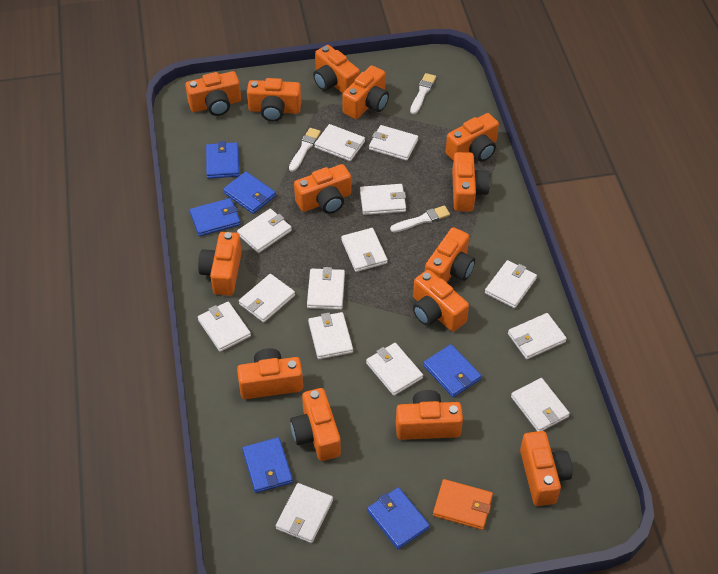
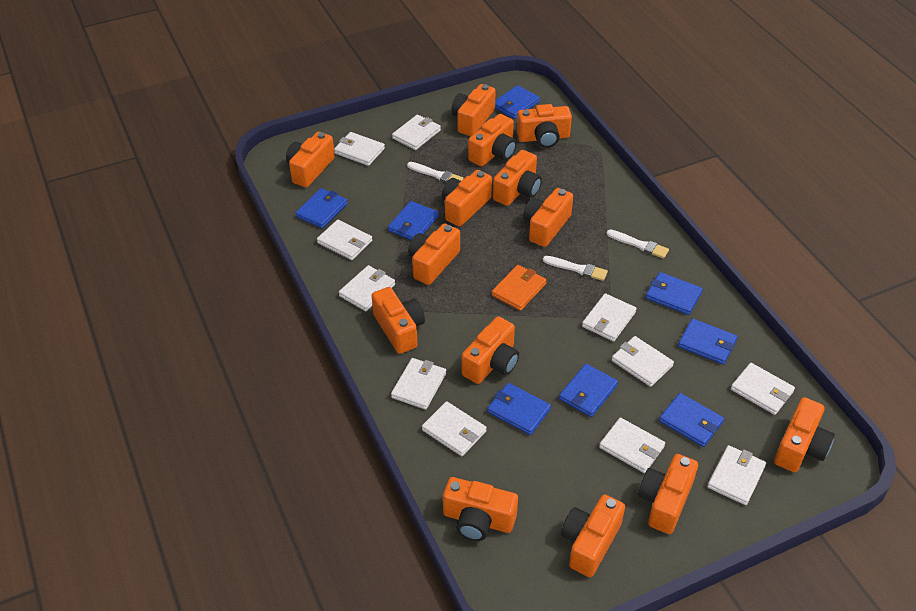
blue wallet: [190,198,241,236] [206,141,240,179] [223,171,276,214] [242,437,293,493] [367,487,430,549] [423,344,481,397] = 6 -> [296,188,348,229] [388,201,439,240] [487,383,551,435] [495,85,540,119] [559,364,618,417] [646,272,703,315] [659,393,724,447] [678,318,737,365] = 8
white wallet: [198,302,251,352] [237,209,292,253] [239,274,295,323] [276,483,333,543] [307,267,345,310] [308,312,353,359] [314,124,365,161] [341,228,388,272] [360,184,406,215] [366,343,423,396] [369,125,418,161] [485,260,537,308] [508,313,567,359] [511,378,570,431] = 14 -> [317,220,372,260] [334,132,385,166] [339,265,395,311] [391,358,446,410] [392,114,441,150] [422,401,487,456] [582,293,637,342] [599,417,665,473] [612,336,674,387] [707,445,766,505] [731,363,795,415] = 11

